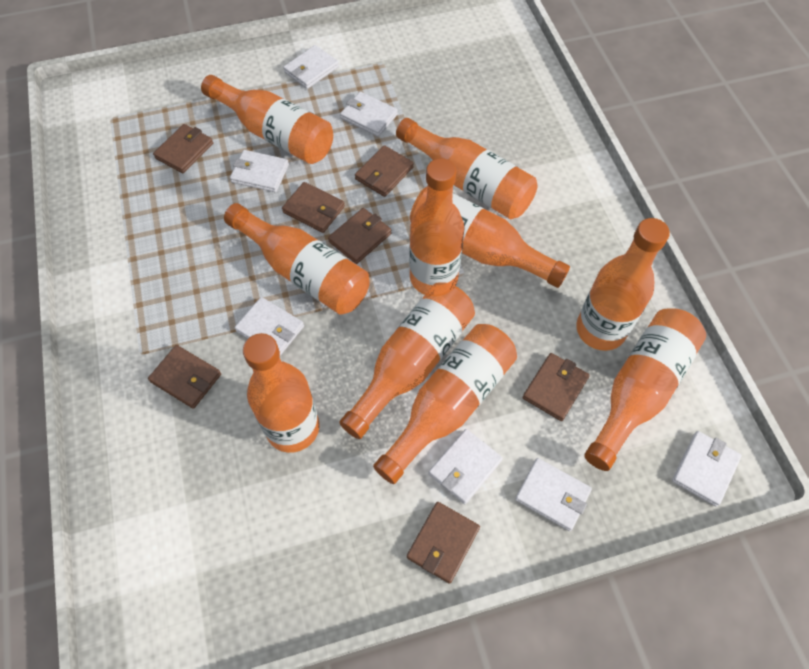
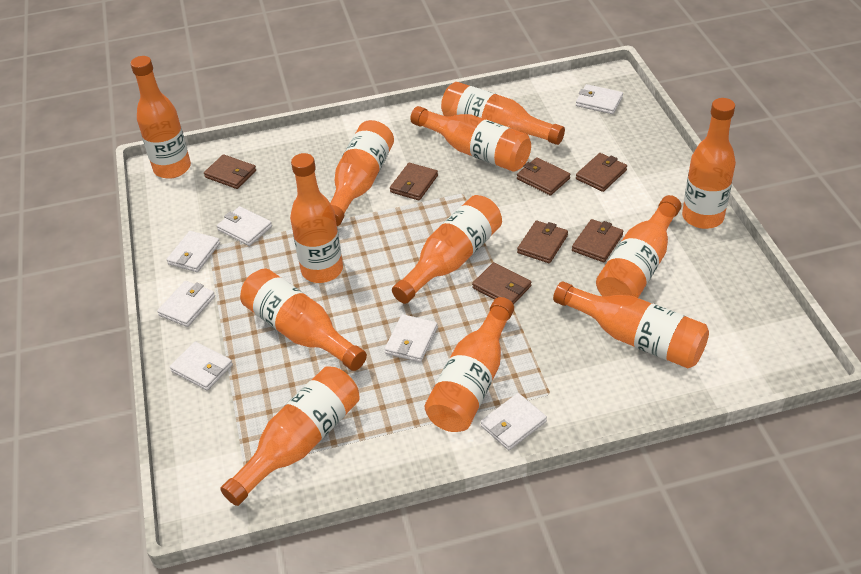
orange bottle: [201,75,333,164] [224,203,370,315] [243,333,319,453] [339,282,475,439] [373,324,517,484] [396,118,538,219] [409,158,465,295] [410,186,570,288] [576,218,670,351] [584,308,706,471] = 10 -> [130,56,191,179] [220,366,360,506] [240,269,367,371] [290,153,343,283] [330,120,394,226] [392,195,502,304] [410,106,531,172] [425,297,514,432] [441,82,565,145] [553,281,709,368] [596,195,681,298] [682,98,736,229] = 12

